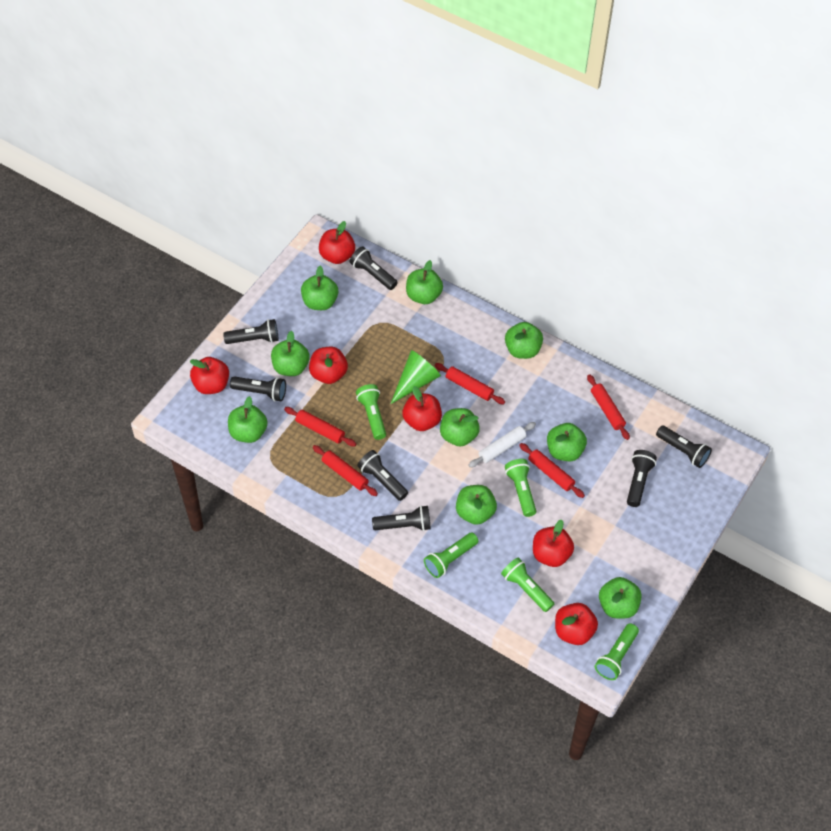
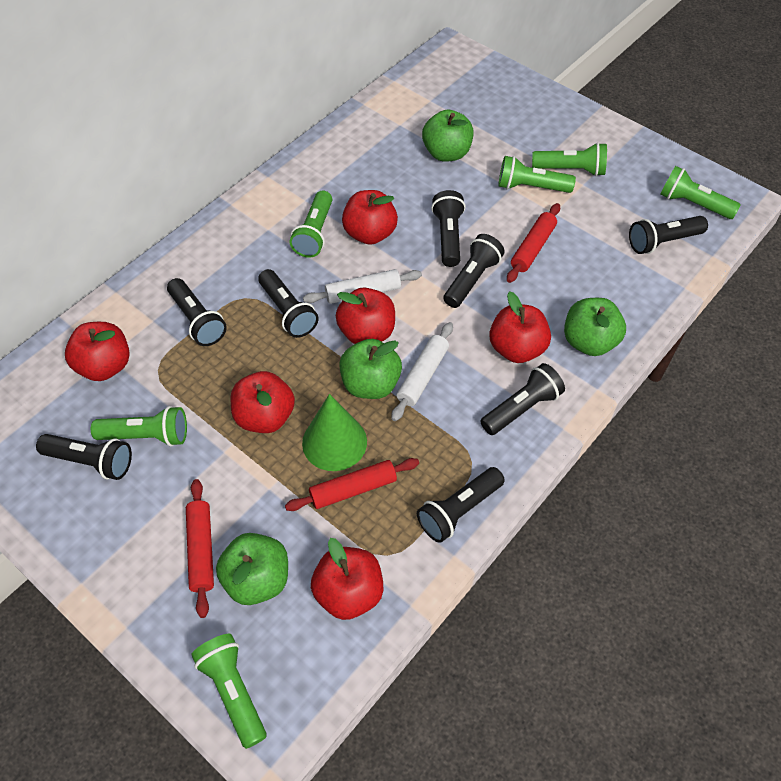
black flashlight: [223,319,278,344] [230,376,286,401] [350,246,398,290] [357,450,408,501] [372,505,431,531] [627,450,657,507] [656,425,712,468] = 7 -> [36,434,132,480] [167,278,227,346] [258,269,319,338] [417,467,505,543] [431,190,466,267] [443,234,504,308] [480,363,565,435] [629,216,708,254] = 8
green apple: [228,396,267,443] [271,331,310,376] [301,266,338,310] [406,260,443,304] [440,408,480,446] [456,485,497,525] [505,322,543,359] [547,423,587,461] [599,577,642,619] = 9 -> [216,533,288,605] [339,339,402,399] [422,109,474,162] [564,298,626,356] = 4
green flashlight: [356,384,386,440] [424,532,478,578] [501,557,554,612] [505,459,536,517] [595,623,639,680] = 5 -> [91,406,187,447] [191,634,266,749] [290,190,332,258] [498,156,576,193] [532,142,607,176] [660,166,741,219] = 6
red rolling pin: [284,407,356,447] [313,445,378,496] [435,363,505,404] [519,443,585,498] [587,374,630,440] = 5 -> [186,479,214,618] [285,458,419,511] [507,203,560,283] = 3
white rolling pin: [469,422,536,468] = 1 -> [303,269,422,304] [391,322,453,421] = 2

